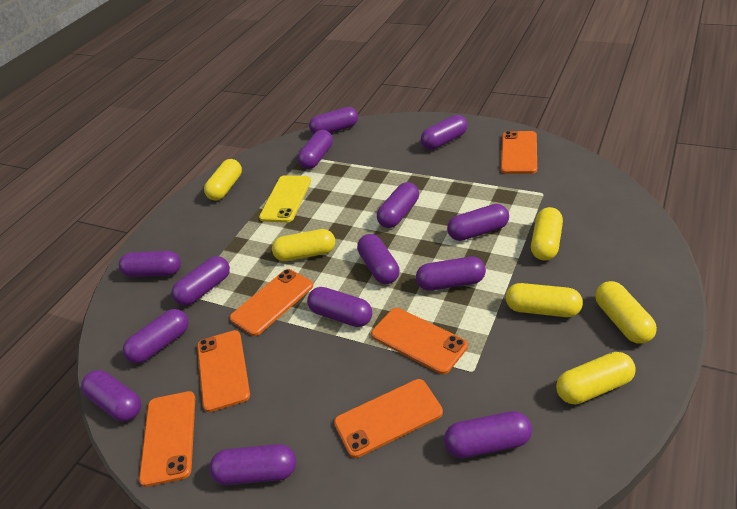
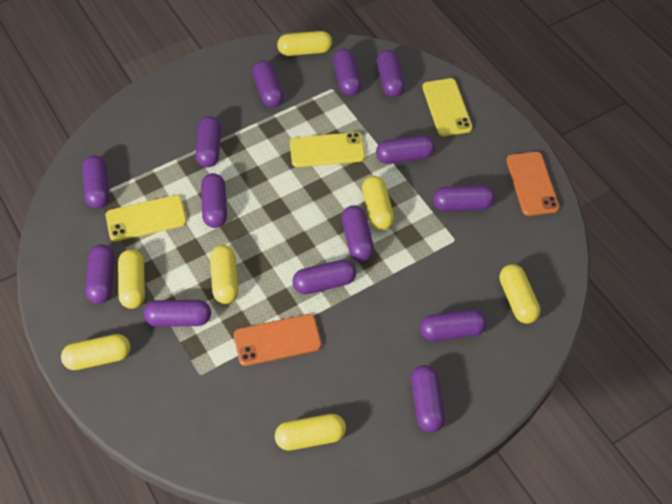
orange phone: [139,391,195,487] [197,330,250,412] [229,269,313,336] [334,379,443,458] [371,308,468,374] [501,131,537,174] = 6 -> [234,314,321,366] [506,152,560,216] = 2
yellow capsule: [204,159,242,201] [272,229,335,261] [506,283,583,317] [531,207,563,260] [556,352,636,404] [595,281,657,343] = 6 -> [61,334,131,370] [118,249,145,309] [210,245,239,304] [275,414,346,451] [277,31,332,56] [362,176,394,230] [499,264,540,324] = 7
yellow phone: [259,175,311,223] = 1 -> [106,195,187,242] [290,132,365,167] [422,78,473,136] = 3

